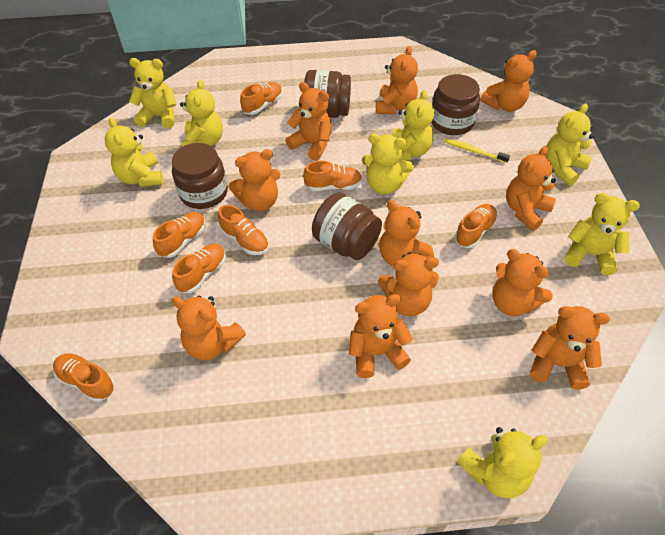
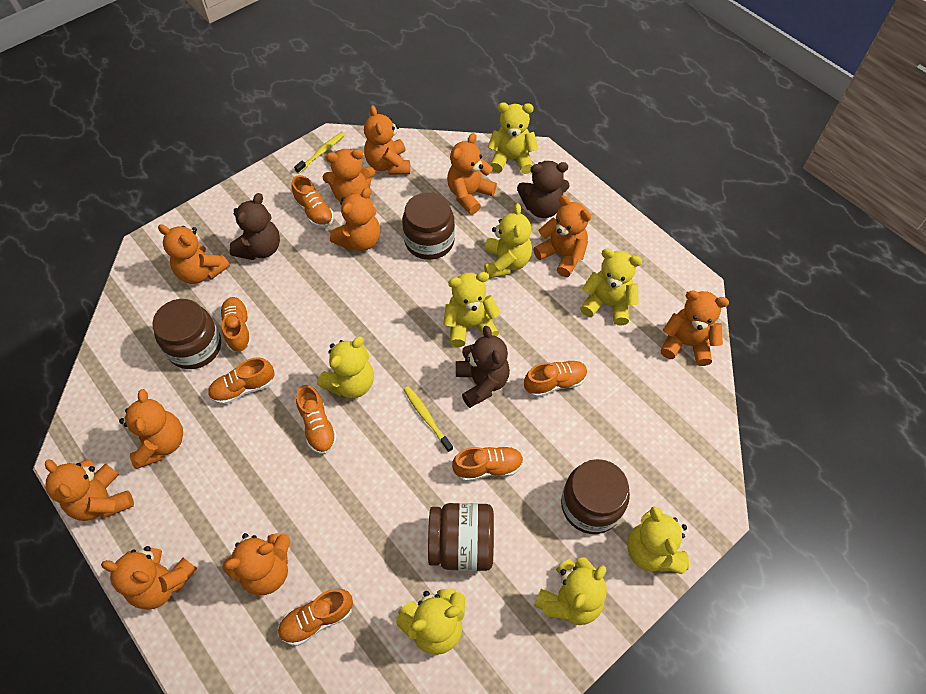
brown teddy bear: none = 0 -> [229,193,280,260] [456,326,510,408] [517,161,569,218] = 3
yellow toothbrush: [444,138,510,163] = 1 -> [294,132,345,174] [404,386,453,452] = 2

